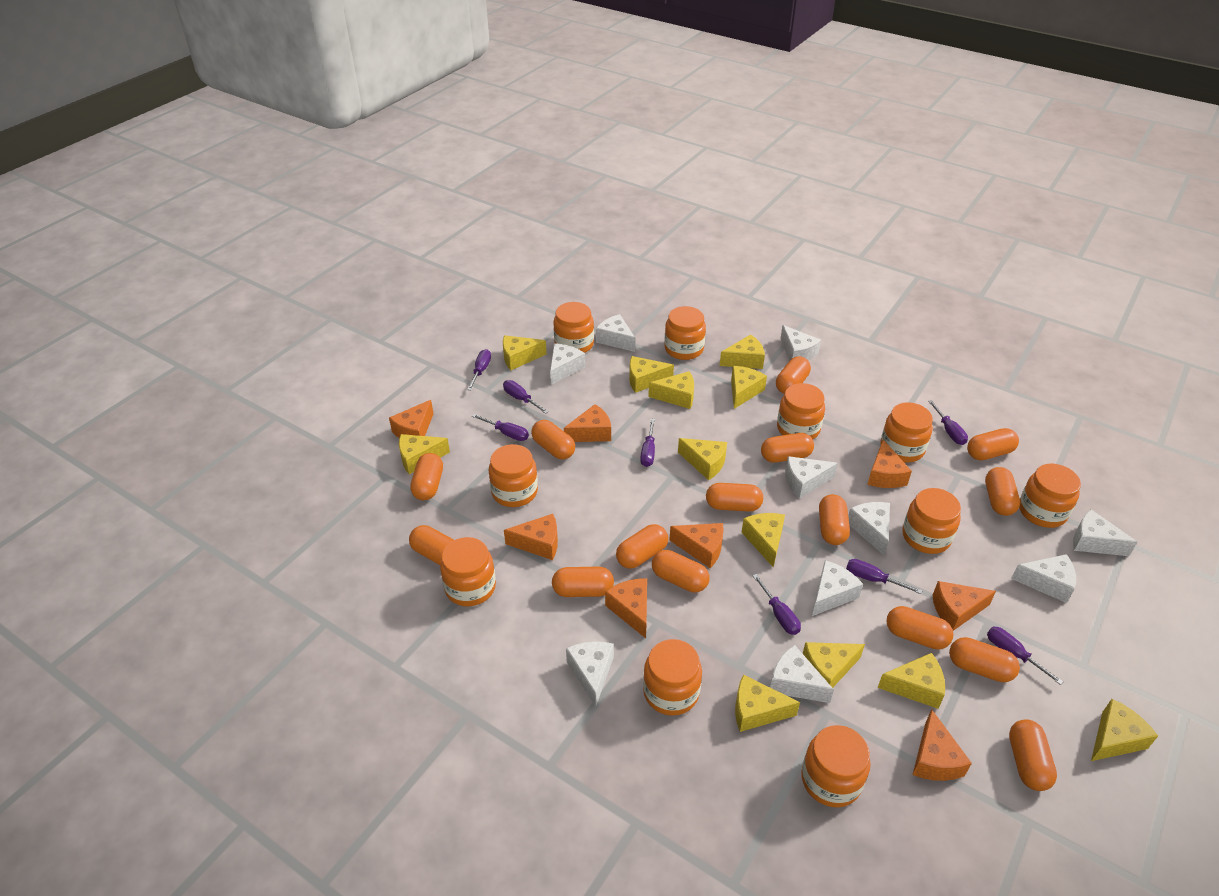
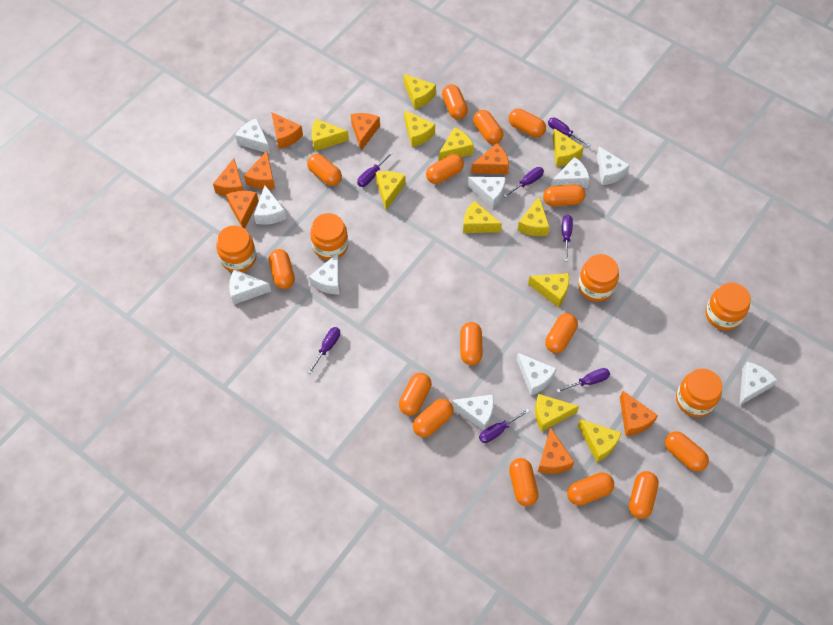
orange jar: [440,537,496,606] [488,444,538,507] [553,302,594,353] [643,639,702,716] [664,306,706,360] [777,383,825,439] [801,725,870,808] [880,402,933,463] [902,488,961,554] [1019,464,1081,528] = 10 -> [216,225,256,272] [310,213,348,260] [578,254,619,302] [676,368,722,417] [705,282,751,330] = 5
purple screwdriver: [467,349,491,390] [472,414,529,441] [503,380,549,414] [640,419,655,467] [753,574,801,635] [846,559,923,594] [928,400,968,445] [987,627,1064,685] = 8 -> [307,327,340,374] [357,152,393,187] [479,409,530,443] [503,167,544,198] [548,117,590,147] [557,368,610,393] [562,215,573,261] = 7
yellow cheese: [399,434,450,475] [503,335,547,370] [629,356,674,393] [648,371,694,409] [678,438,727,480] [720,334,765,369] [731,366,767,409] [735,675,800,732] [742,513,785,567] [803,642,865,688] [877,653,945,709] [1091,699,1158,761] = 12 -> [312,119,349,151] [376,171,406,210] [404,74,436,109] [404,110,435,147] [438,127,474,161] [463,201,502,233] [517,197,550,236] [528,273,569,307] [535,394,579,432] [553,128,584,167] [578,419,621,462] = 11

